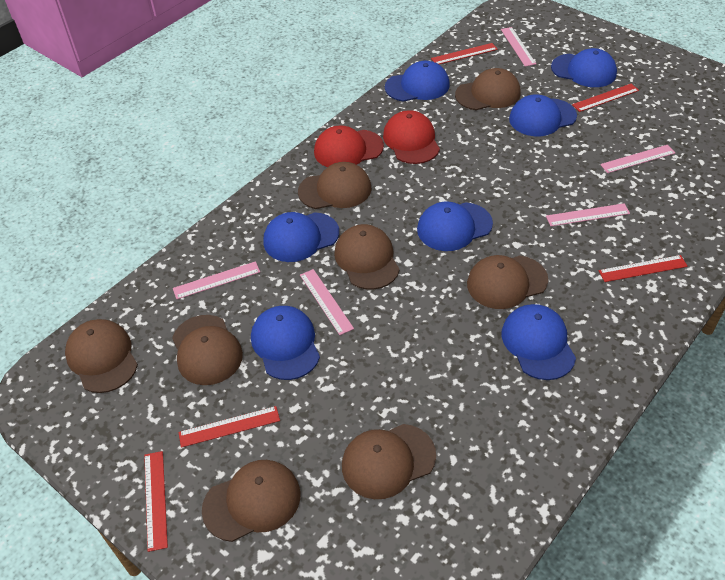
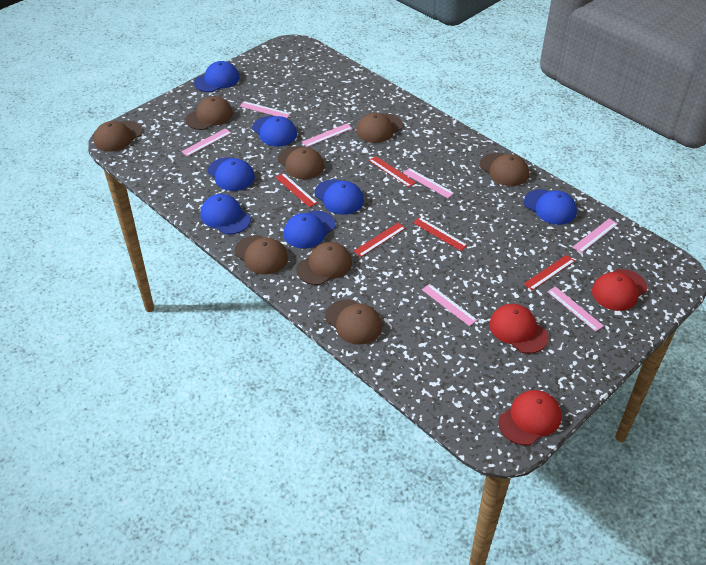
pink ruler: [173,261,260,299] [300,269,354,335] [501,27,536,66] [546,203,630,226] [600,145,675,173] = 5 -> [181,128,231,156] [240,101,291,118] [302,123,353,147] [403,168,454,198] [422,284,477,326] [547,286,604,332] [572,218,618,253] = 7
red cap: [314,126,384,167] [383,110,440,164] = 2 -> [489,304,549,354] [498,390,561,446] [592,269,647,311] = 3

